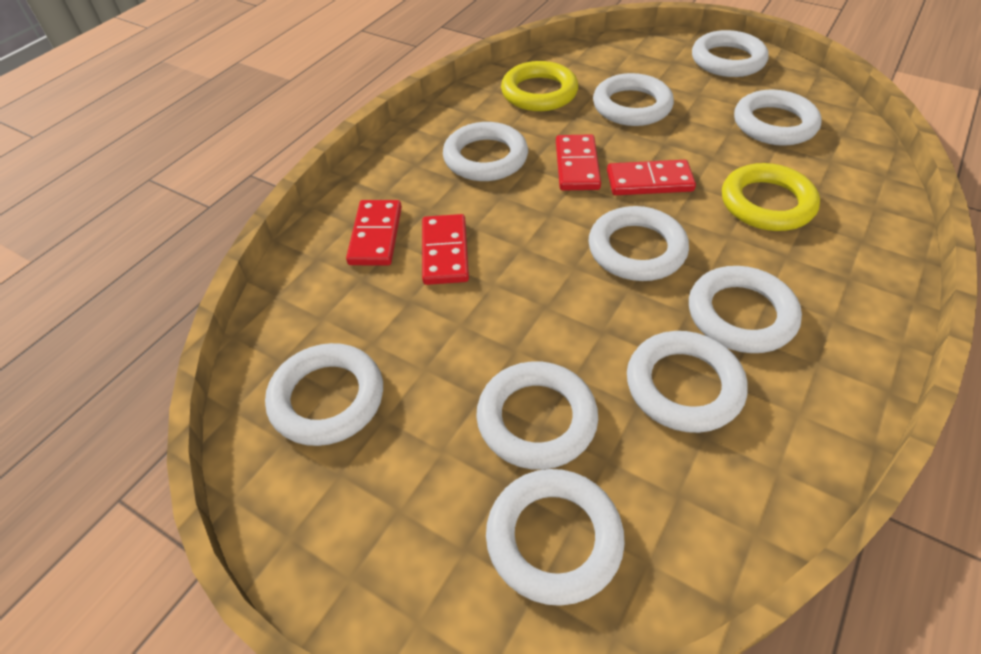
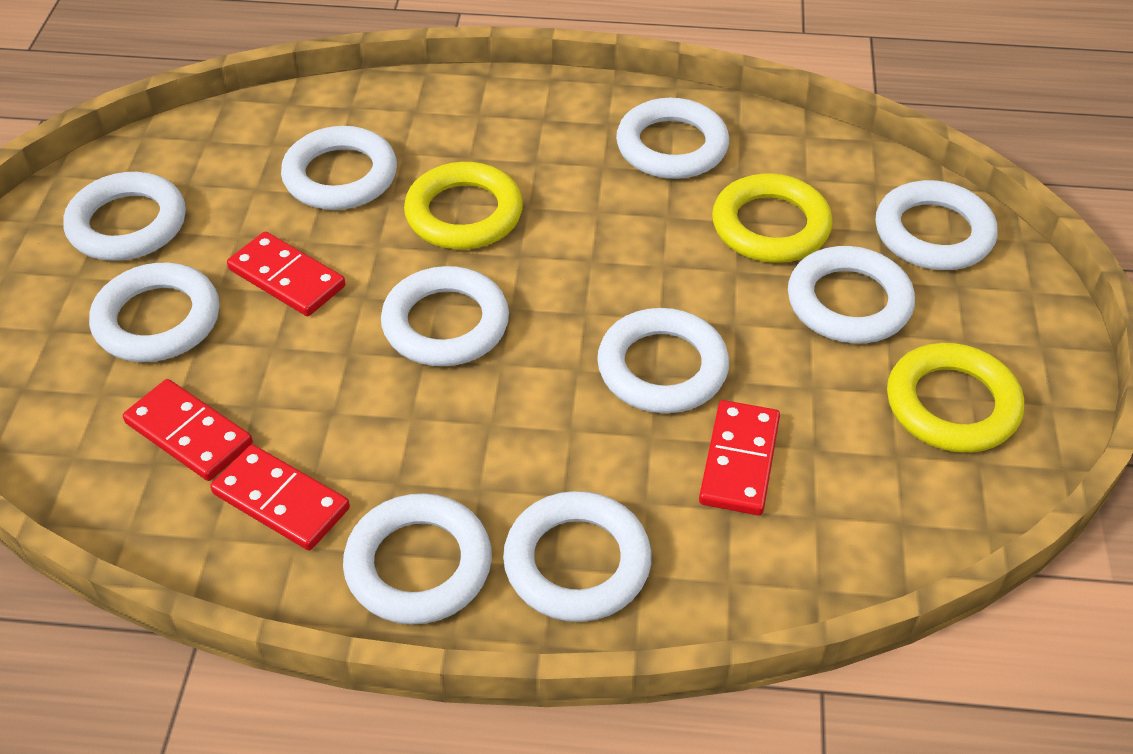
yellow ring: [501,61,578,111] [722,163,820,231] = 2 -> [404,162,523,250] [712,173,833,263] [887,343,1024,453] = 3

